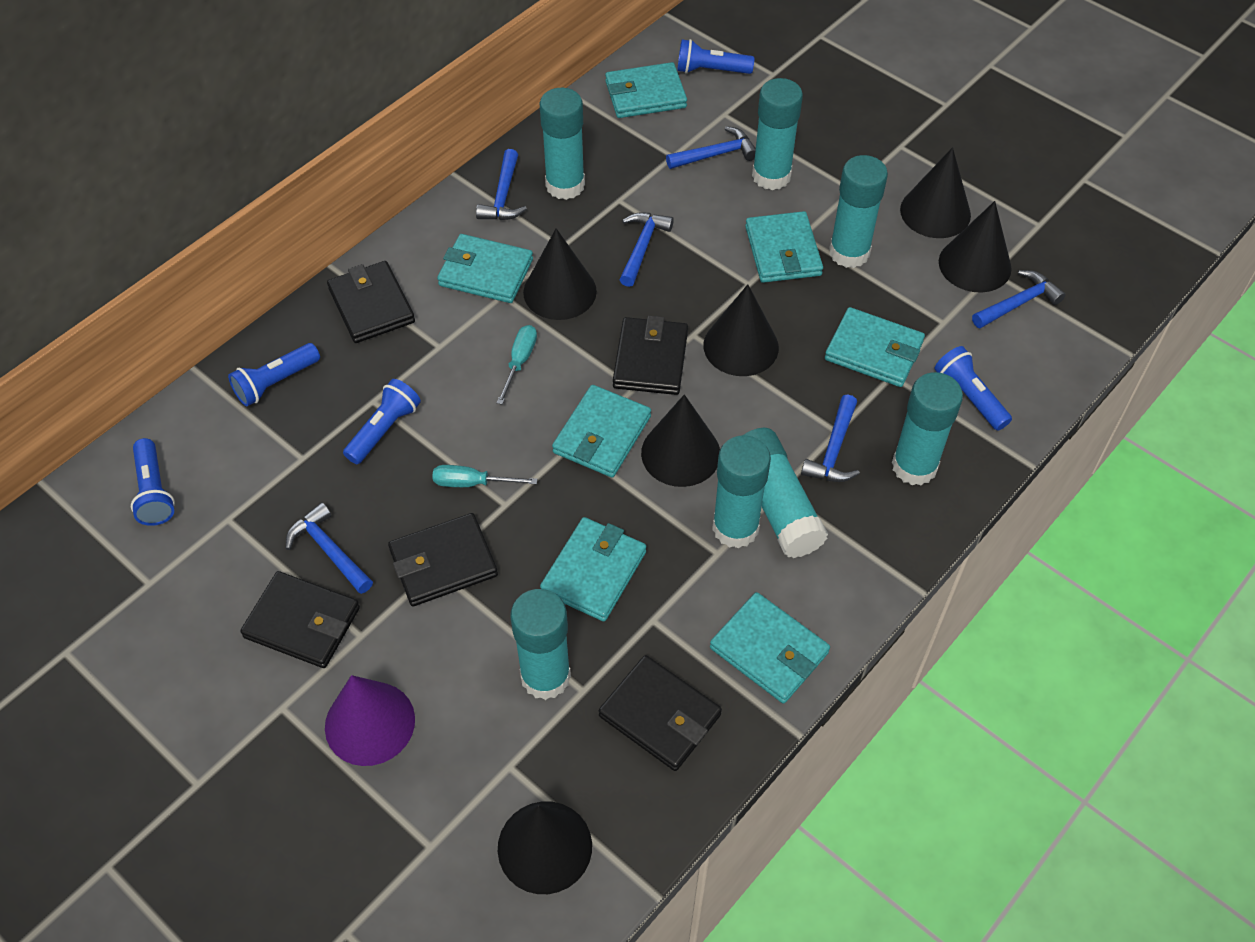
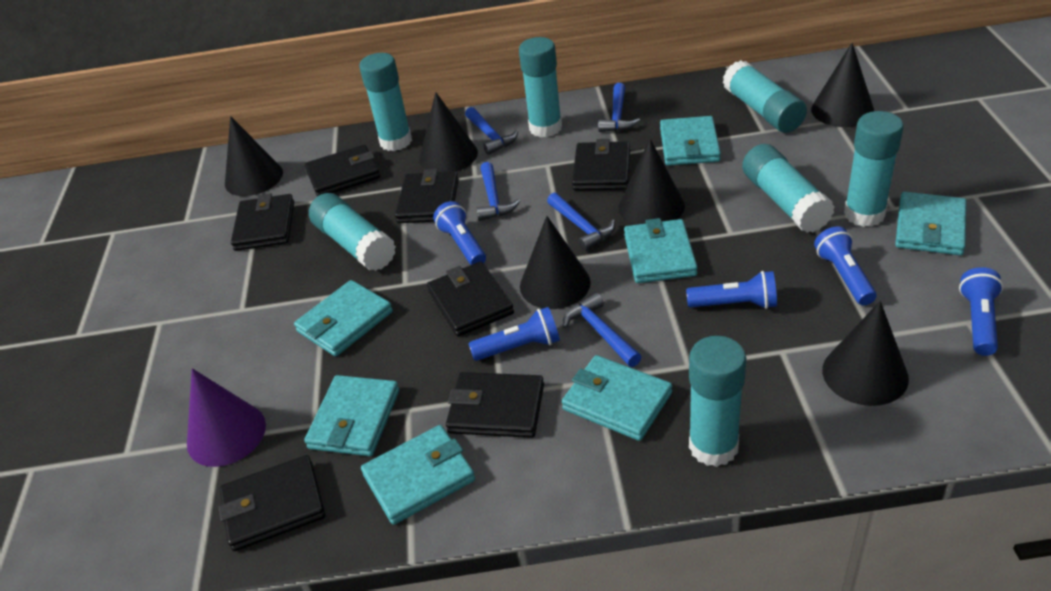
black wallet: [240,571,360,668] [327,261,415,343] [388,513,498,606] [599,655,722,771] [613,316,688,395] = 5 -> [218,455,325,551] [231,193,294,251] [305,145,380,197] [395,169,459,223] [427,262,514,337] [446,372,544,438] [572,139,630,191] = 7
blue hammer: [286,502,373,594] [476,149,527,220] [619,212,674,287] [666,126,756,169] [801,394,860,482] [972,270,1066,328] = 6 -> [465,107,518,155] [476,162,520,221] [547,193,615,251] [562,293,642,367] [598,83,640,132] = 5
turquoise screwdriver: [432,465,537,487] [497,325,537,405] = 2 -> none = 0

